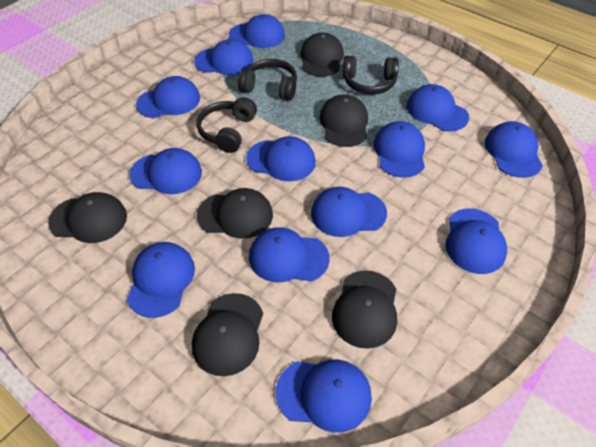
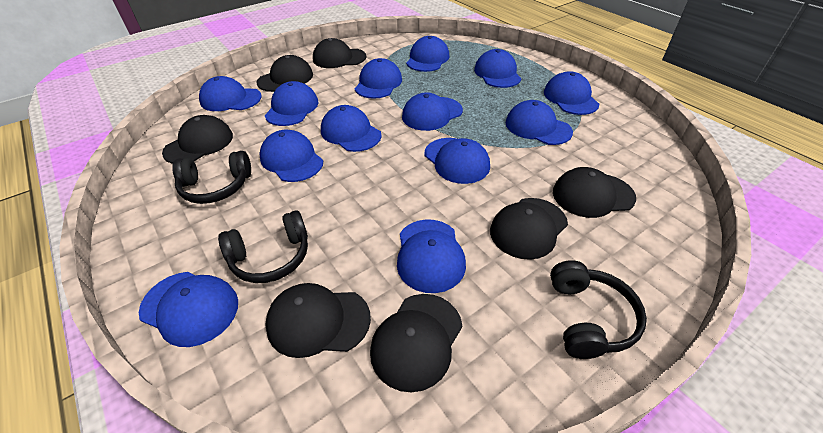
black cap: [48,192,127,243] [192,293,263,376] [197,188,273,239] [301,32,344,77] [319,94,368,147] [332,270,397,349] = 6 -> [162,115,233,164] [257,55,313,92] [265,283,371,358] [313,38,366,68] [370,294,462,392] [490,198,568,260] [553,167,636,218] = 7

